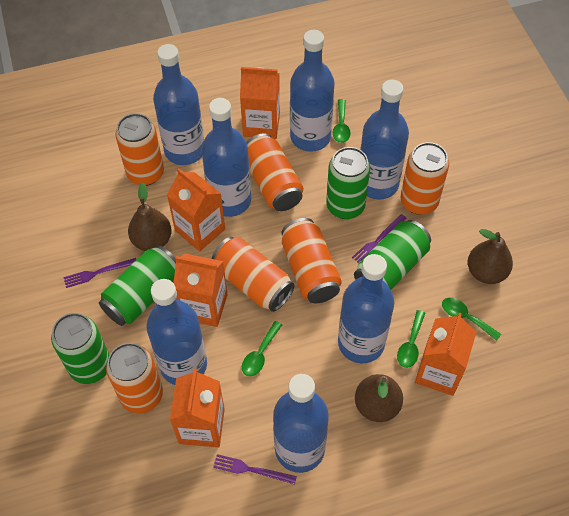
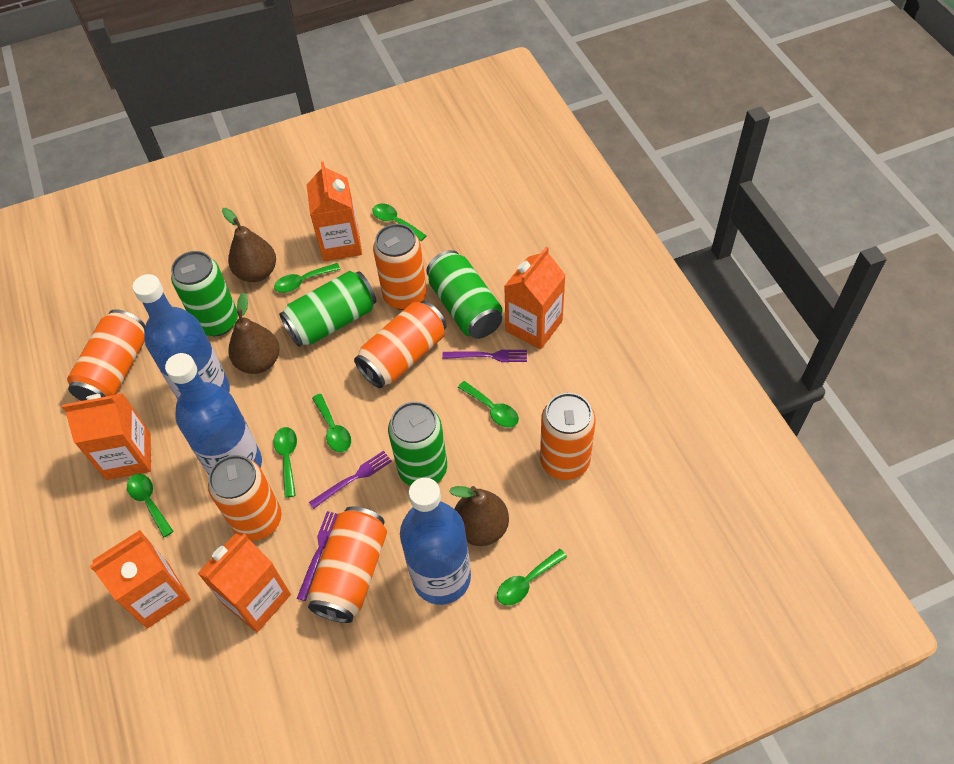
blue bottle: [146,279,207,385] [153,44,204,165] [201,98,251,217] [273,374,329,473] [290,30,335,152] [338,254,394,363] [360,80,409,199] = 7 -> [132,274,230,399] [165,353,262,475] [400,478,471,605] = 3
green spoon: [242,321,282,376] [333,99,351,143] [397,310,425,368] [442,298,501,341] = 4 -> [127,474,173,537] [273,427,297,498] [274,263,340,293] [312,394,351,452] [372,203,427,241] [458,381,519,428] [497,549,567,605] = 7

